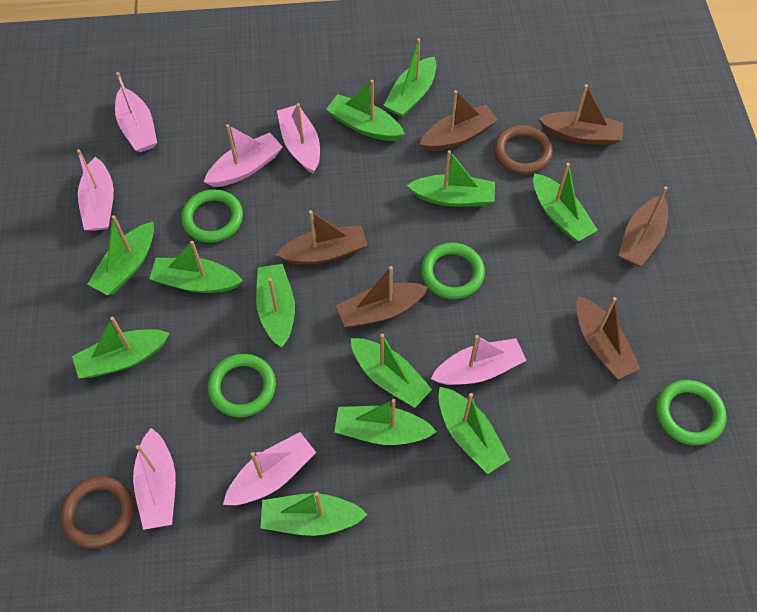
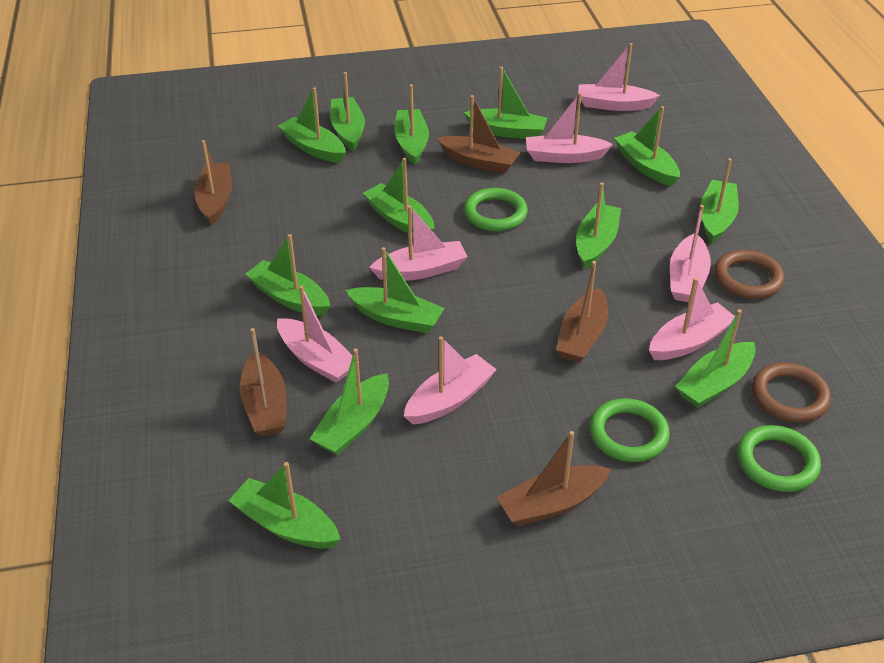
brown boat: [276,210,367,264] [336,266,428,328] [420,90,498,151] [538,84,624,145] [576,296,640,379] [618,186,668,266] = 6 -> [195,140,232,225] [240,328,286,436] [437,95,520,174] [497,431,611,526] [556,261,608,363] = 5
green boat: [72,316,170,378] [87,215,154,295] [149,241,243,293] [256,264,295,348] [261,492,368,536] [326,80,405,141] [334,399,437,445] [351,334,432,408] [383,38,437,117] [407,150,495,207] [438,387,510,474] [533,163,598,242] = 12 -> [228,462,341,549] [246,234,330,316] [278,87,346,163] [310,348,389,455] [330,72,365,152] [346,247,445,333] [363,158,434,235] [394,84,429,165] [463,67,547,139] [576,182,621,269] [614,106,680,186] [675,309,756,408] [700,158,739,244] = 13
green ring: [181,189,243,243] [208,354,276,417] [421,242,485,299] [656,380,726,445] = 4 -> [464,188,528,231] [589,398,670,462] [737,425,821,492] = 3

